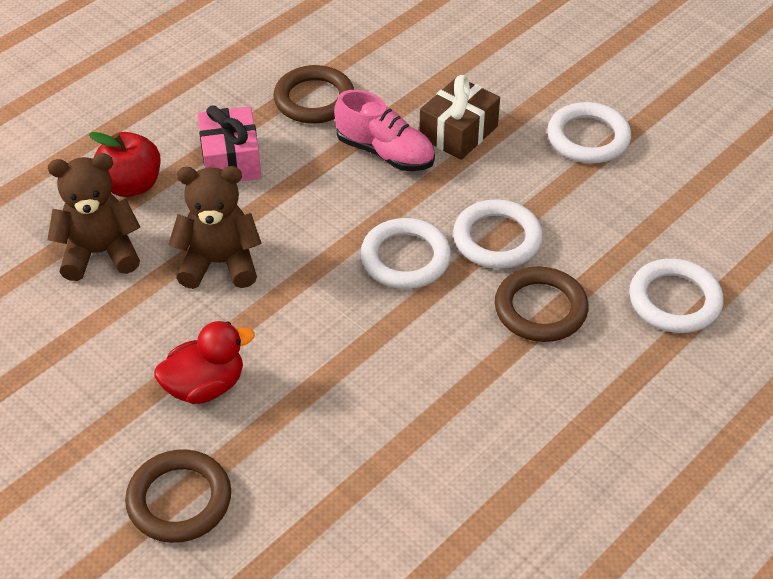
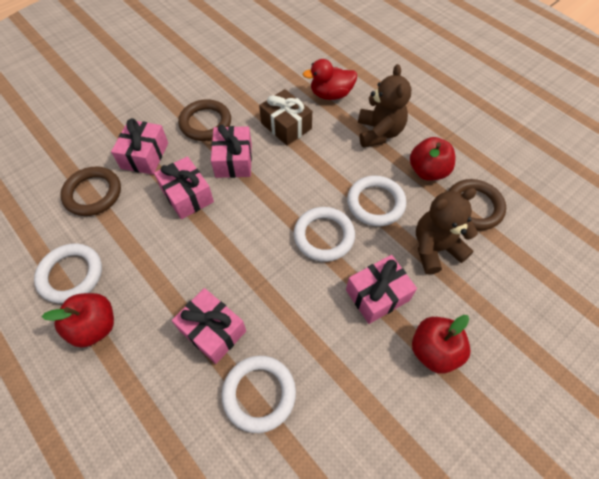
pink gift: [198,106,261,181] = 1 -> [111,118,168,175] [154,156,214,219] [172,288,246,364] [211,124,252,178] [346,255,417,324] = 5
pink shoe: [334,90,435,171] = 1 -> none = 0
red apple: [89,132,160,197] = 1 -> [42,293,114,348] [410,137,455,181] [412,315,471,374] = 3

